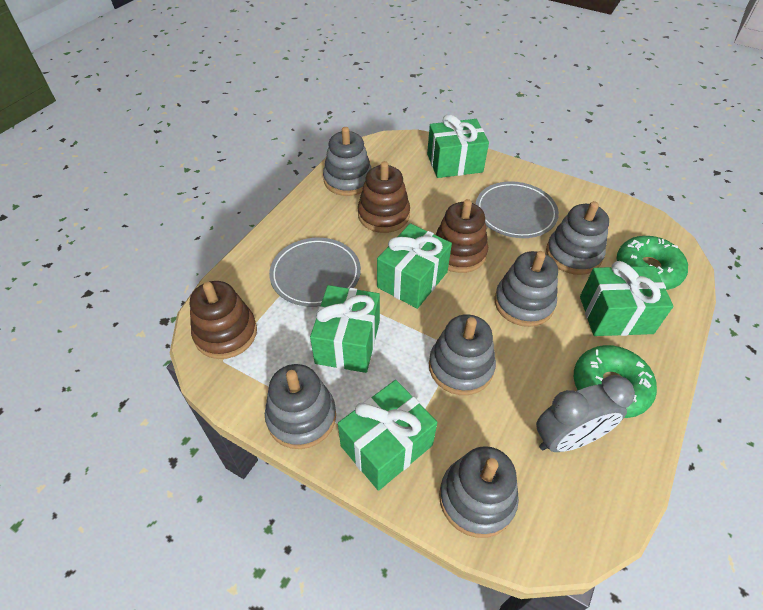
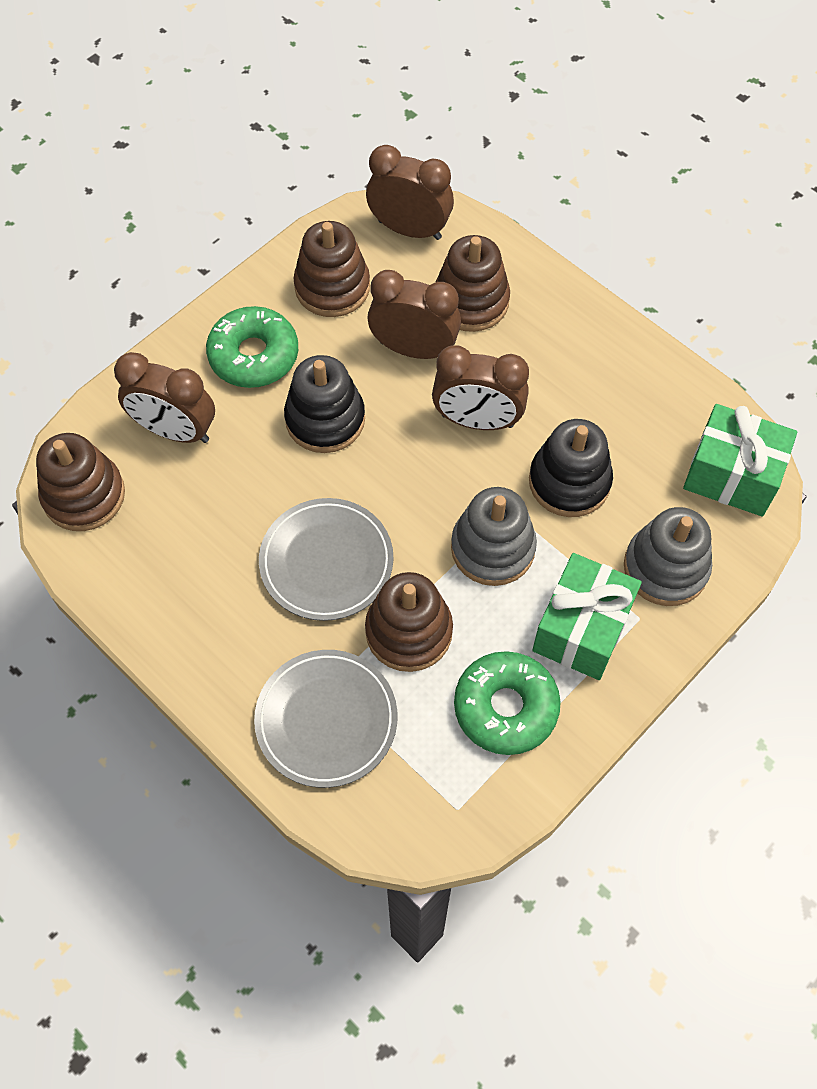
black stacking toy: none = 0 -> [284,355,365,453] [529,419,613,517] = 2
brown clock: none = 0 -> [114,352,215,443] [366,145,454,240] [368,270,461,359] [432,346,529,430] = 4
brown stacking toy: [190,281,257,359] [358,161,410,233] [435,199,488,273] = 3 -> [36,433,125,531] [294,221,370,317] [365,572,453,672] [435,235,510,332] = 4
green gift: [310,285,380,373] [338,380,437,491] [377,223,452,309] [427,114,489,178] [580,261,674,336] = 5 -> [532,553,642,680] [683,404,797,517] = 2
grey clock: [536,375,635,452] = 1 -> none = 0
grey stacking toy: [265,364,336,449] [323,127,372,196] [429,314,496,395] [439,446,519,538] [495,251,558,327] [546,201,609,275] = 6 -> [451,487,537,586] [624,507,712,606] = 2

